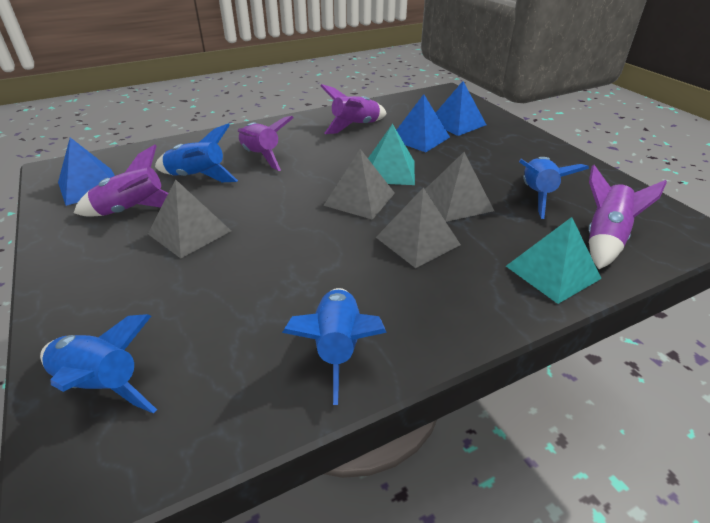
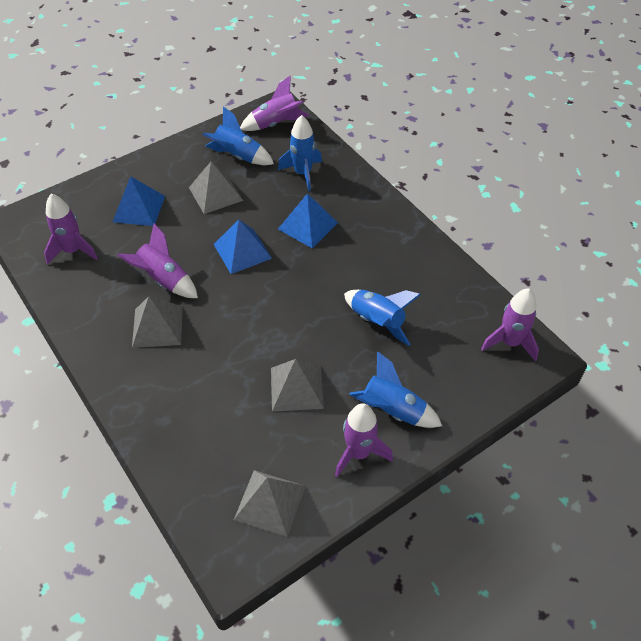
purple rocket: [74,145,168,217] [238,116,294,171] [321,84,387,134] [589,165,667,269] = 4 -> [44,194,98,265] [117,223,198,298] [240,76,309,131] [335,403,393,477] [481,288,539,361] = 5
turquoise pyramid: [368,124,415,185] [506,217,602,304] = 2 -> none = 0

